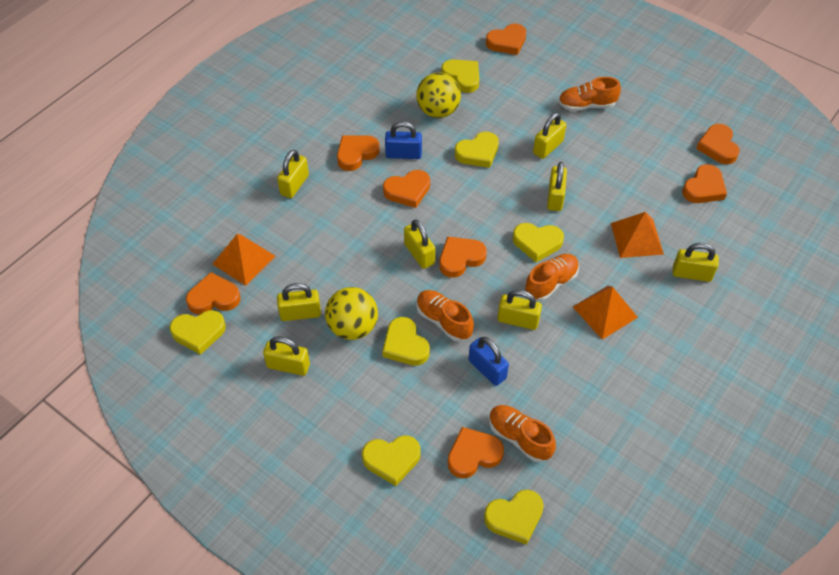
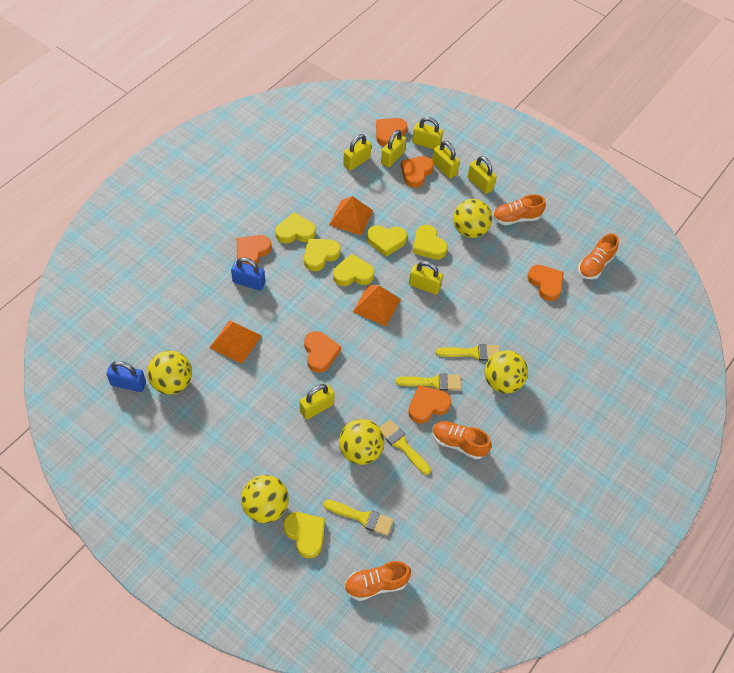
orange heart: [186,272,241,314] [337,135,380,171] [383,170,430,208] [439,236,487,278] [447,427,504,479] [486,23,526,55] [682,164,727,203] [696,124,740,164] = 8 -> [237,235,271,265] [304,331,341,373] [376,118,407,147] [401,156,434,188] [408,385,451,423] [527,265,564,301] = 6
yellow ball: [325,287,378,340] [416,73,461,118] = 2 -> [147,350,192,395] [241,475,289,523] [339,419,384,465] [453,199,492,238] [484,350,528,394] = 5
yellow brush: none = 0 -> [323,500,394,536] [379,419,431,475] [395,373,461,391] [436,344,500,361] = 4
yellow heart: [170,310,226,355] [362,435,421,486] [382,317,430,366] [441,59,479,93] [455,132,499,168] [484,490,544,545] [513,223,564,262] = 7 -> [275,212,316,244] [283,512,325,558] [304,239,341,271] [333,254,374,286] [367,225,407,257] [413,225,448,260] = 6
yellow padlock: [263,336,310,376] [277,150,309,198] [277,283,321,321] [404,219,435,269] [498,290,542,330] [533,113,566,159] [547,162,567,211] [673,243,719,282] = 8 -> [299,384,335,420] [343,134,371,171] [381,130,406,168] [409,261,443,295] [412,117,443,150] [432,141,460,179] [467,156,497,194] = 7

